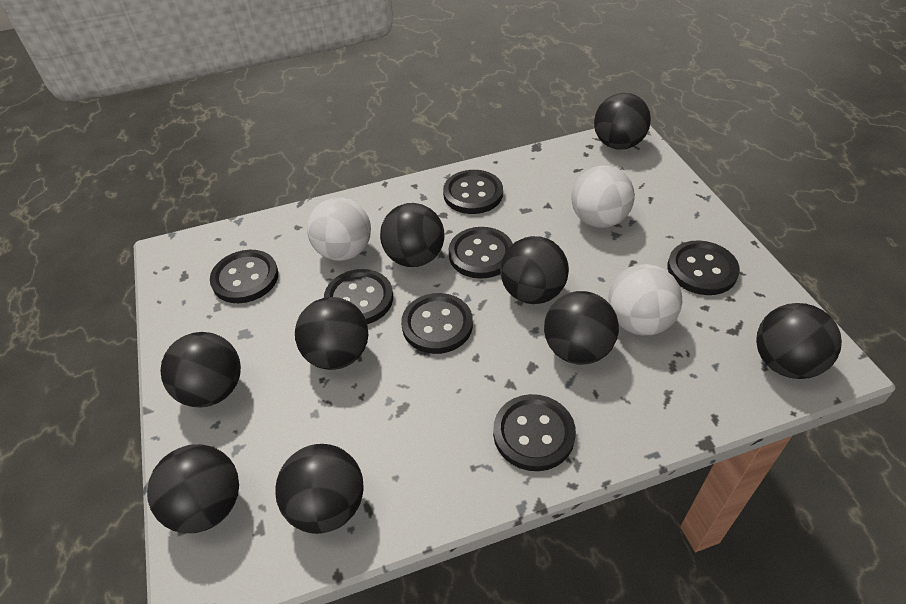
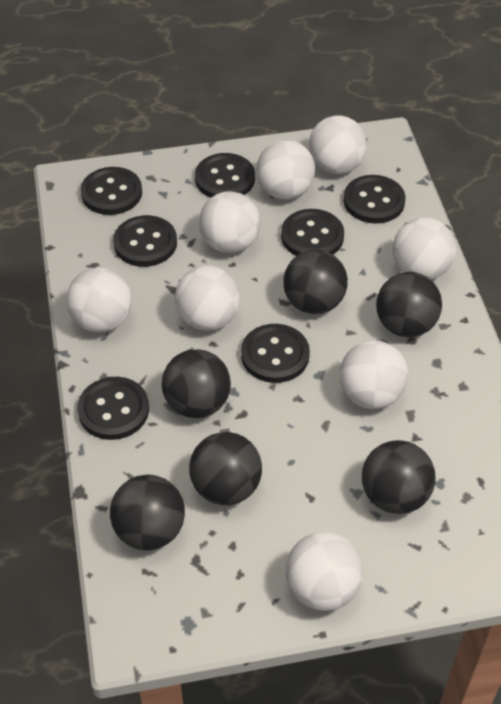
black ball: [147,444,239,533] [160,332,241,408] [275,444,364,534] [295,297,368,370] [380,203,444,267] [500,236,569,304] [544,291,619,365] [594,93,651,150] [756,303,842,379] = 9 -> [110,475,185,550] [162,349,231,418] [189,432,262,505] [283,250,348,314] [362,440,436,514] [376,272,442,337] = 6
white ball: [307,197,371,261] [572,166,635,228] [608,264,682,336] = 3 -> [66,268,132,333] [175,266,240,331] [199,191,260,253] [256,140,315,200] [285,532,363,611] [309,115,367,174] [339,341,408,409] [392,217,456,280] = 8

